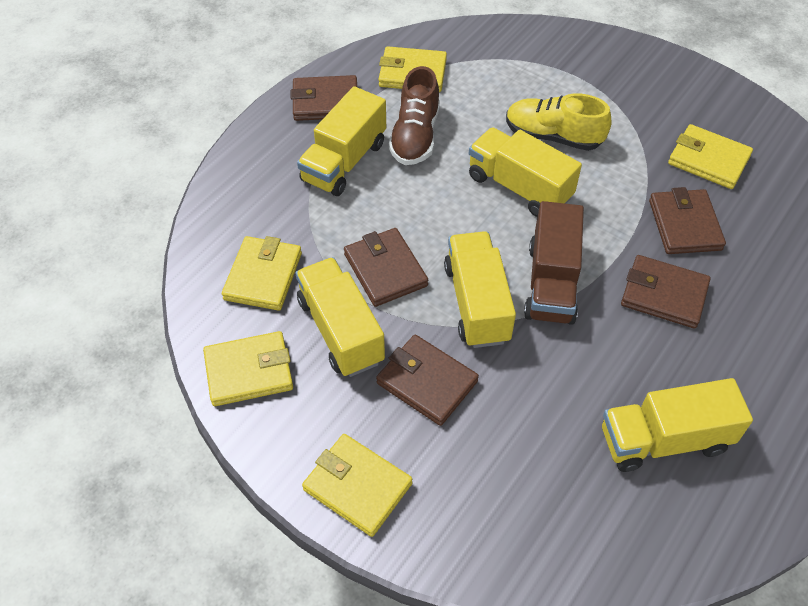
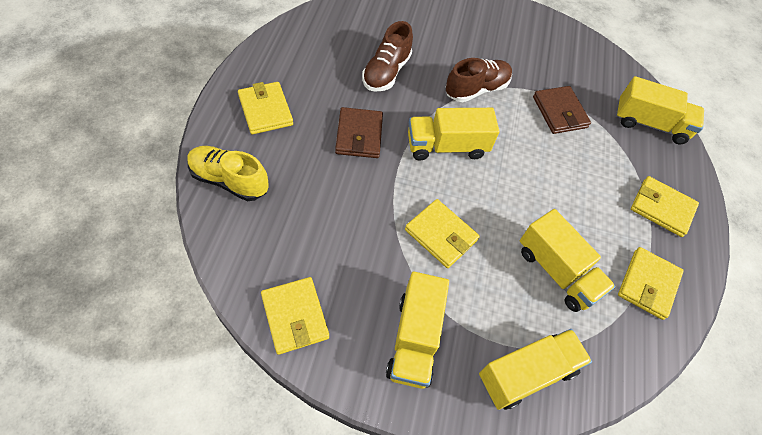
brown shoe: [389,66,440,165] = 1 -> [362,21,413,92] [446,58,512,102] = 2
brown truck: [524,201,584,325] = 1 -> none = 0
brown wallet: [291,75,357,121] [344,228,428,307] [376,335,479,426] [621,255,711,329] [649,187,726,254] = 5 -> [335,107,383,158] [533,86,591,134] = 2

